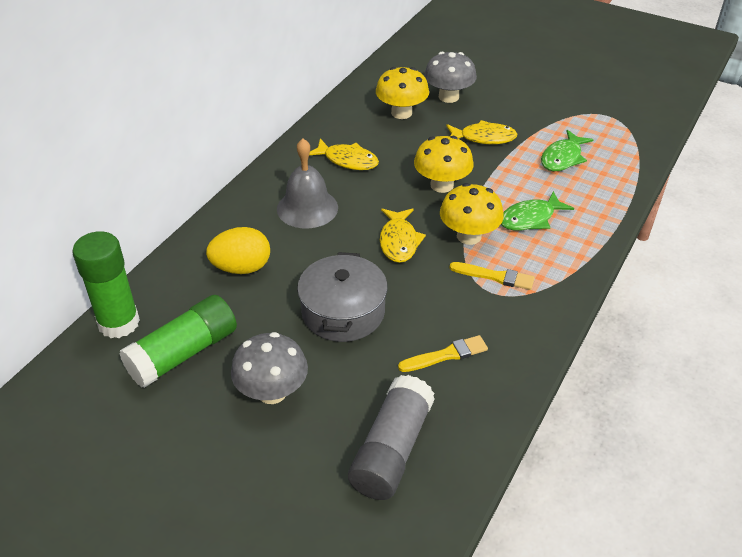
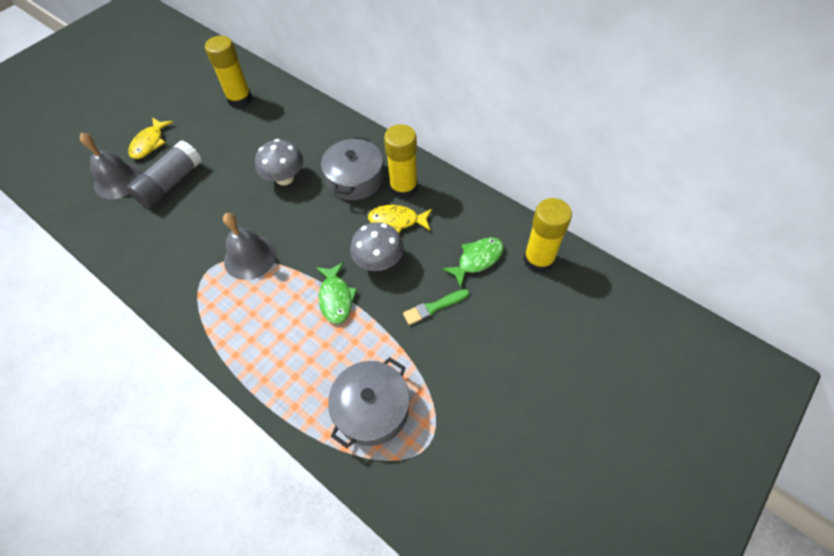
green brush: none = 0 -> [403,289,469,325] = 1
green glue stick: [72,231,140,338] [119,295,237,388] = 2 -> none = 0
grey bell: [277,138,338,228] = 1 -> [80,133,142,199] [223,213,276,280] = 2
grey pot: [297,252,388,342] = 1 -> [321,137,383,200] [328,357,410,448] = 2
yellow brush: [398,335,488,372] [450,262,535,290] = 2 -> none = 0
yellow egg: [206,227,270,274] = 1 -> none = 0
yellow fish: [309,138,379,170] [380,208,426,263] [446,120,518,144] = 3 -> [128,117,173,159] [368,205,432,233] = 2
yellow glue stick: none = 0 -> [205,36,252,108] [384,124,418,199] [524,198,572,273] = 3
yellow mushroom: [376,67,429,119] [414,136,474,193] [440,183,504,245] = 3 -> none = 0

